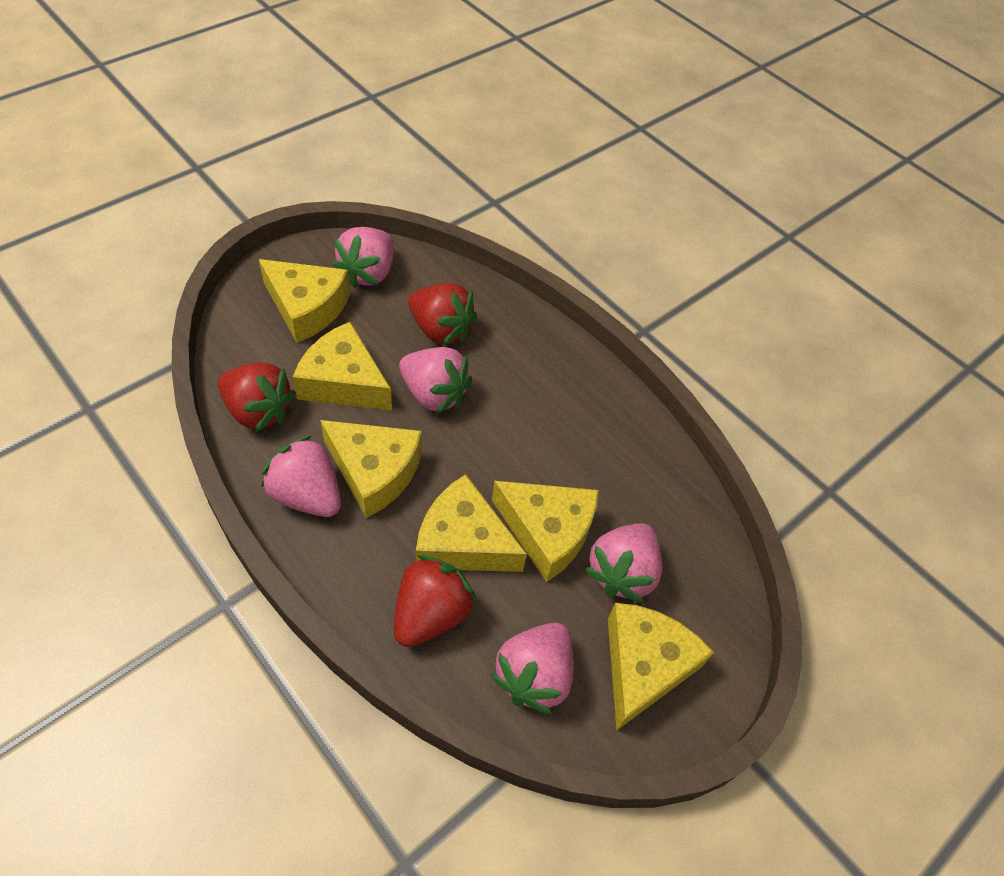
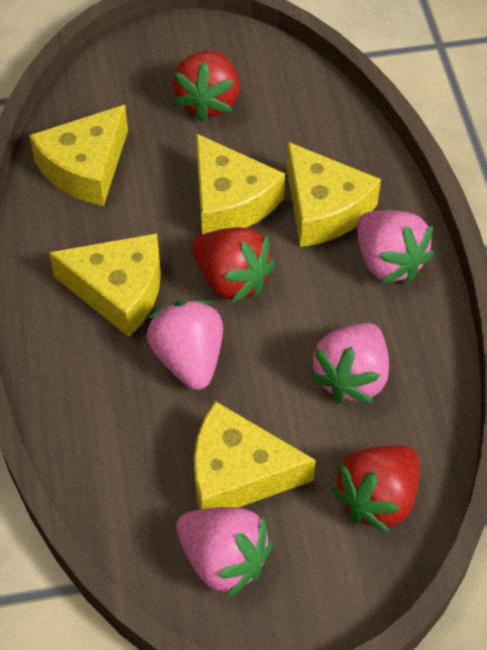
pink strawberry: [261,435,341,517] [333,227,394,288] [399,347,472,414] [491,623,574,715] [585,523,662,603] = 5 -> [147,300,223,390] [176,507,273,598] [309,323,389,403] [357,210,434,284] = 4
yellow cheese: [258,259,350,343] [292,322,392,410] [320,420,422,518] [416,474,527,572] [492,481,599,582] [608,603,714,731] = 6 -> [29,105,128,206] [49,233,161,337] [194,401,316,510] [196,133,285,234] [286,142,381,247] = 5

